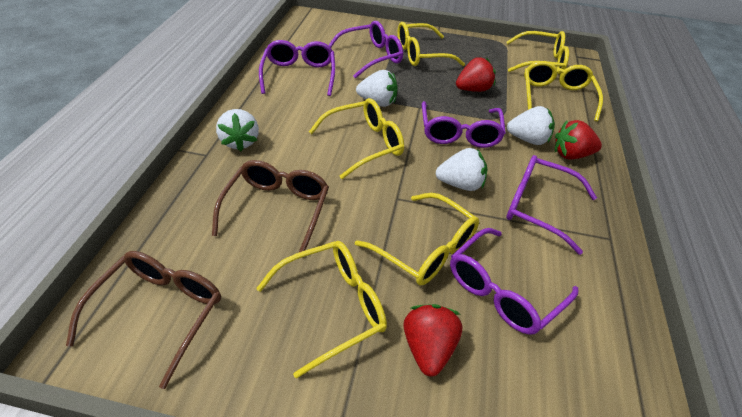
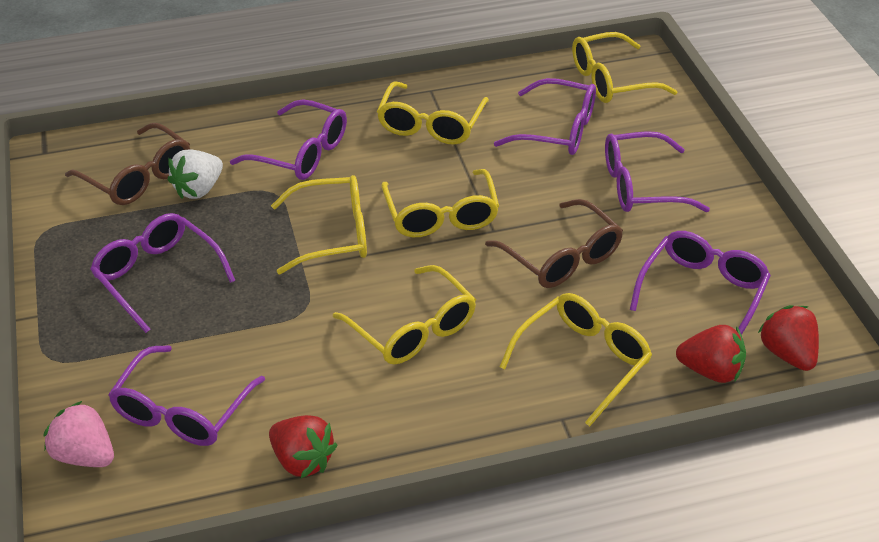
pink strawberry: none = 0 -> [44,401,114,467] = 1
purple glasses: [259,40,335,96] [328,21,403,79] [422,101,506,148] [450,228,578,335] [506,155,597,255] = 5 -> [90,213,236,333] [108,345,265,446] [230,99,347,180] [494,78,596,155] [605,131,710,212] [630,231,771,335] = 6
white strawberry: [216,109,259,151] [356,70,398,107] [436,148,487,191] [507,106,555,145] = 4 -> [168,149,223,199] = 1

